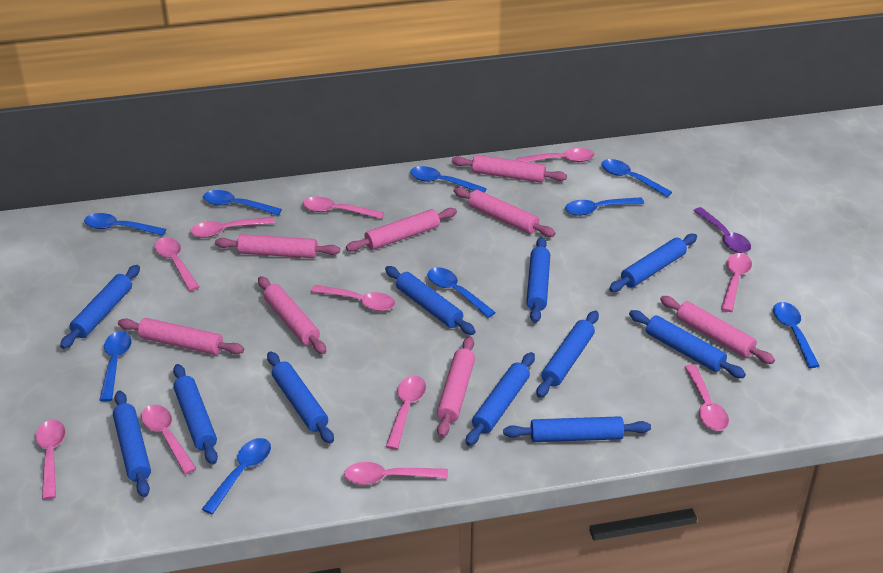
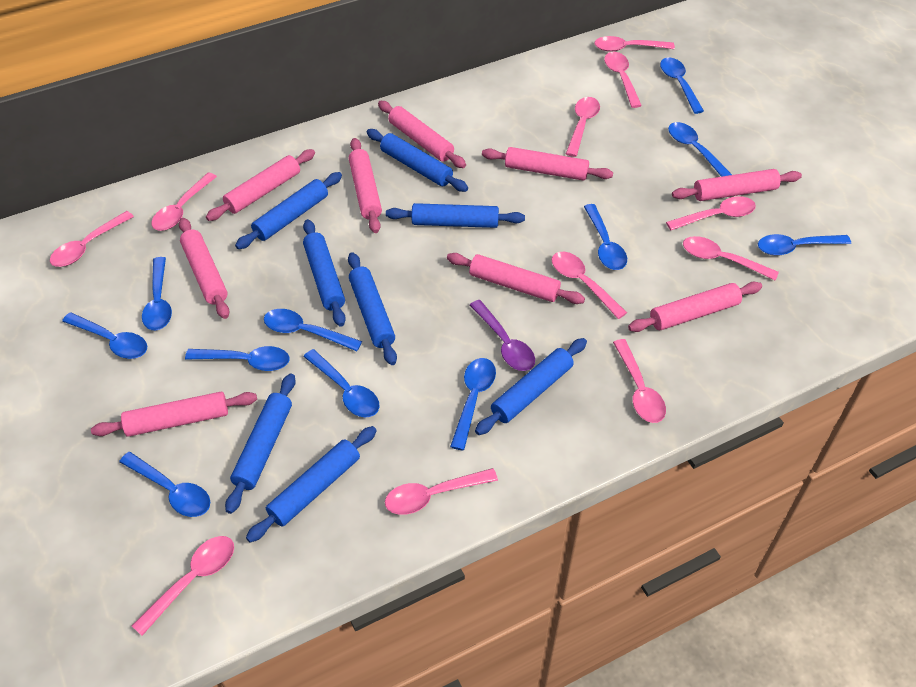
blue rolling pin: [60,265,140,349] [113,390,151,497] [173,364,218,465] [267,351,334,444] [385,266,476,335] [466,352,535,446] [503,416,651,442] [526,237,550,323] [536,310,599,398] [609,234,697,292] [629,310,746,378] = 11 -> [225,374,296,514] [235,172,342,249] [246,426,377,543] [303,219,346,327] [348,252,397,365] [367,129,468,192] [386,203,525,228] [475,338,587,435] = 8
blue spoon: [84,213,166,236] [100,331,132,401] [202,438,271,514] [203,190,282,215] [410,166,487,193] [427,267,496,318] [565,197,644,216] [601,159,672,197] [773,302,820,368] = 9 -> [62,312,147,359] [119,452,210,517] [142,257,172,330] [185,346,289,371] [264,309,362,351] [303,349,379,417] [450,358,496,450] [584,204,627,270] [660,58,704,114] [668,122,732,177] [758,234,851,256] = 11
pink rolling pin: [118,318,244,355] [215,234,340,258] [258,276,326,354] [346,208,457,252] [437,336,475,438] [452,155,567,183] [454,187,555,237] [660,296,775,364] = 8 -> [91,392,257,437] [179,218,230,319] [206,149,315,221] [349,138,382,233] [378,101,466,168] [447,253,585,304] [482,147,613,181] [628,282,762,332] [672,169,802,201] = 9

